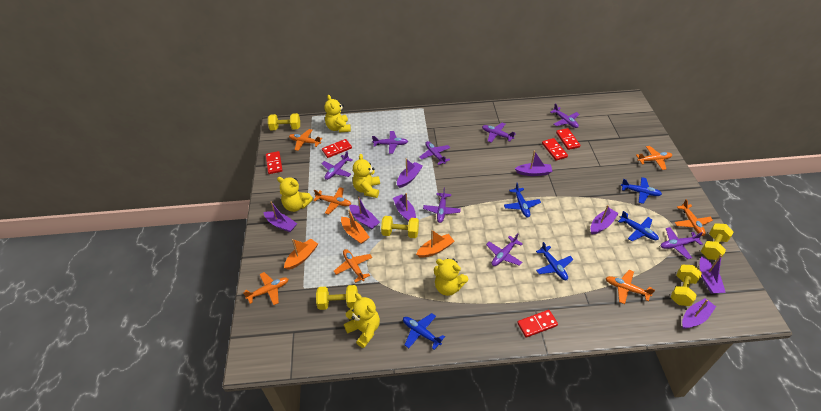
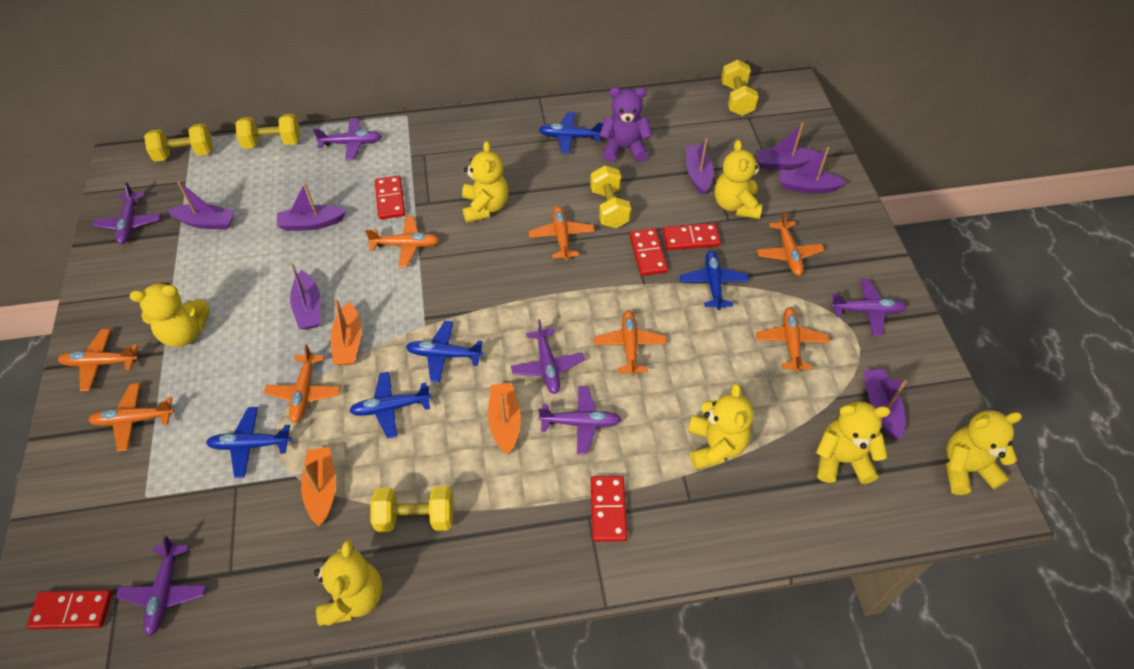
orange plane: [243,272,288,305] [289,129,322,151] [313,187,351,214] [334,249,372,283] [606,270,655,304] [636,146,672,170] [674,199,713,236] = 7 -> [58,329,138,391] [88,383,174,451] [264,344,341,423] [365,216,440,267] [528,206,595,260] [594,310,667,376] [756,307,829,373] [757,211,824,276] = 8
purple boat: [263,201,297,232] [349,196,380,229] [393,193,416,222] [397,158,423,188] [515,151,553,176] [590,205,619,235] [682,298,716,329] [700,255,726,294] = 8 -> [167,181,235,229] [277,183,346,231] [290,263,321,330] [686,138,714,195] [756,122,820,169] [780,147,846,194] [863,369,907,439] = 7
purple plane: [321,151,353,180] [372,131,408,154] [419,141,450,165] [423,187,461,223] [482,123,515,143] [486,233,523,266] [550,103,579,128] [661,227,703,259] = 8 -> [92,182,161,244] [115,536,206,636] [313,118,382,160] [511,320,585,394] [538,386,622,455] [830,279,907,336] = 6
purple teddy bear: none = 0 -> [599,87,653,162] = 1
yellow teddy bear: [277,177,313,212] [324,95,351,133] [344,293,380,348] [353,154,380,198] [434,258,468,296] = 5 -> [130,282,210,347] [314,540,382,626] [462,141,509,223] [688,383,754,469] [715,140,762,219] [816,401,890,484] [946,410,1022,495] = 7

